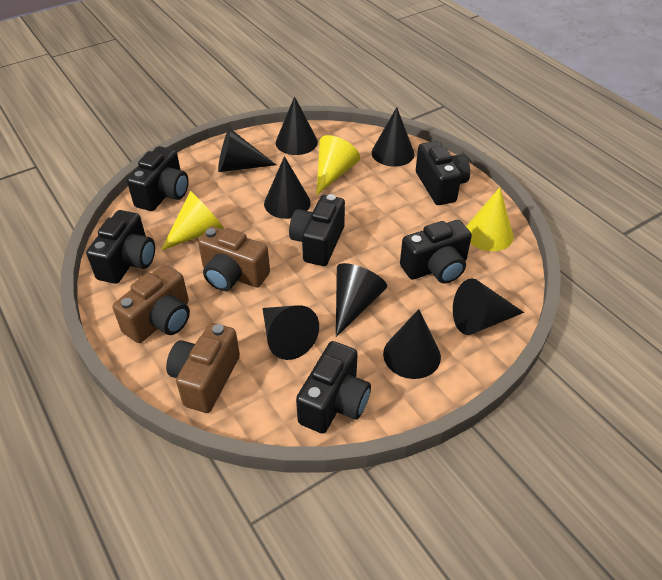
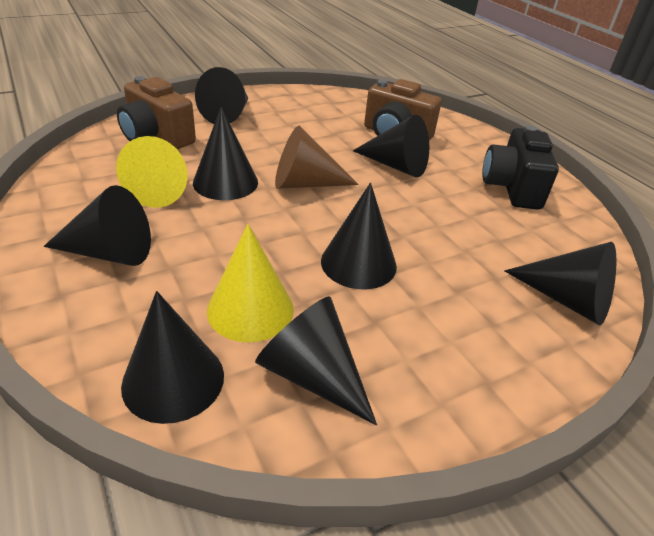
black camera: [86,210,155,284] [127,146,189,211] [289,194,345,266] [296,341,371,433] [400,220,472,283] [416,141,470,205] = 6 -> [482,125,559,210] = 1
brown camera: [113,265,190,343] [166,323,240,413] [198,226,270,291] = 3 -> [117,76,196,149] [364,79,442,141] = 2
brown cone: none = 0 -> [275,125,359,189] = 1
yellow cone: [161,191,224,250] [316,135,360,195] [466,187,514,251] = 3 -> [116,136,187,208] [207,224,294,342] = 2

